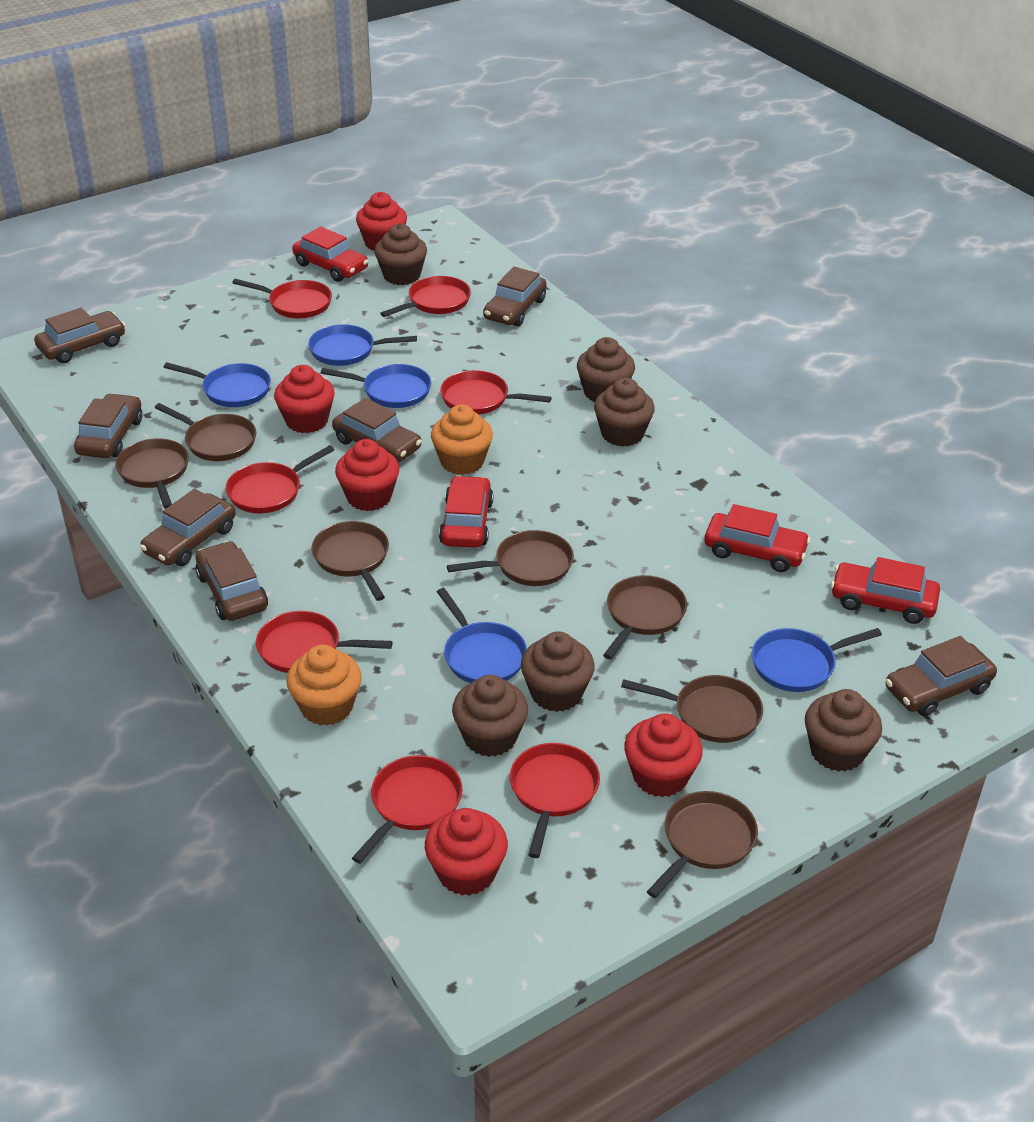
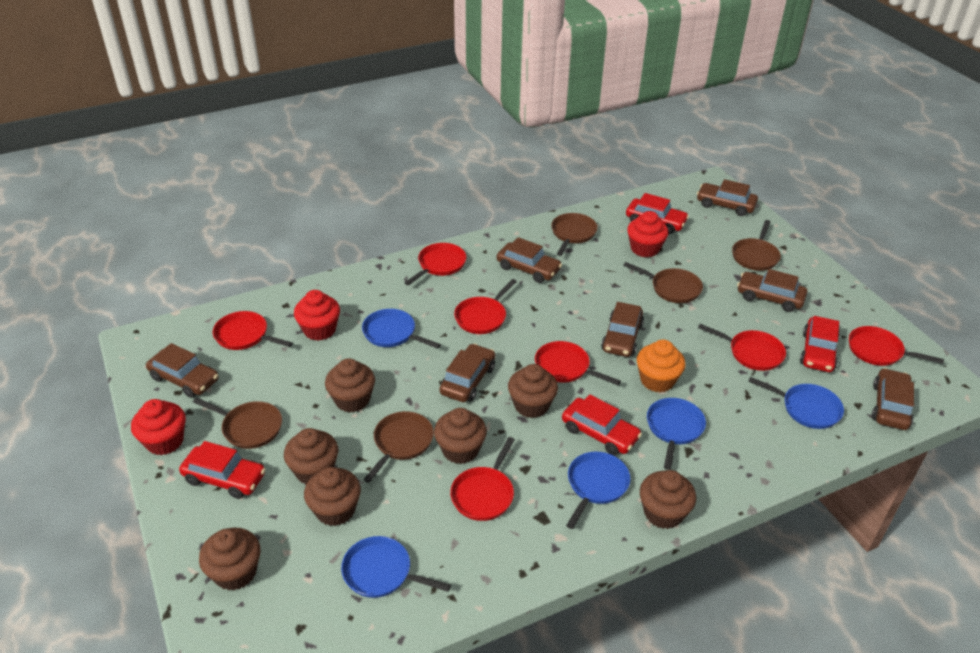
brown cupcake: [374,224,427,285] [452,675,528,757] [521,631,595,712] [577,337,635,402] [594,378,655,447] [805,689,882,772] = 6 -> [199,528,261,591] [284,428,338,485] [304,467,361,526] [325,358,375,413] [434,408,487,464] [508,364,558,418] [640,470,696,529] = 7
brown pan: [115,438,189,509] [155,403,256,461] [311,521,389,601] [447,530,574,586] [603,575,687,659] [621,675,763,743] [647,791,758,898] = 7 -> [193,397,282,449] [363,411,434,483] [551,213,597,256] [623,262,703,303] [732,220,781,271] = 5
orange cupcake: [286,645,362,726] [431,404,493,475] = 2 -> [637,340,686,393] = 1
red cupcake: [274,365,335,433] [335,439,399,511] [356,192,407,250] [425,808,508,896] [624,713,703,797] = 5 -> [131,399,186,455] [294,290,340,341] [627,211,668,257] = 3

